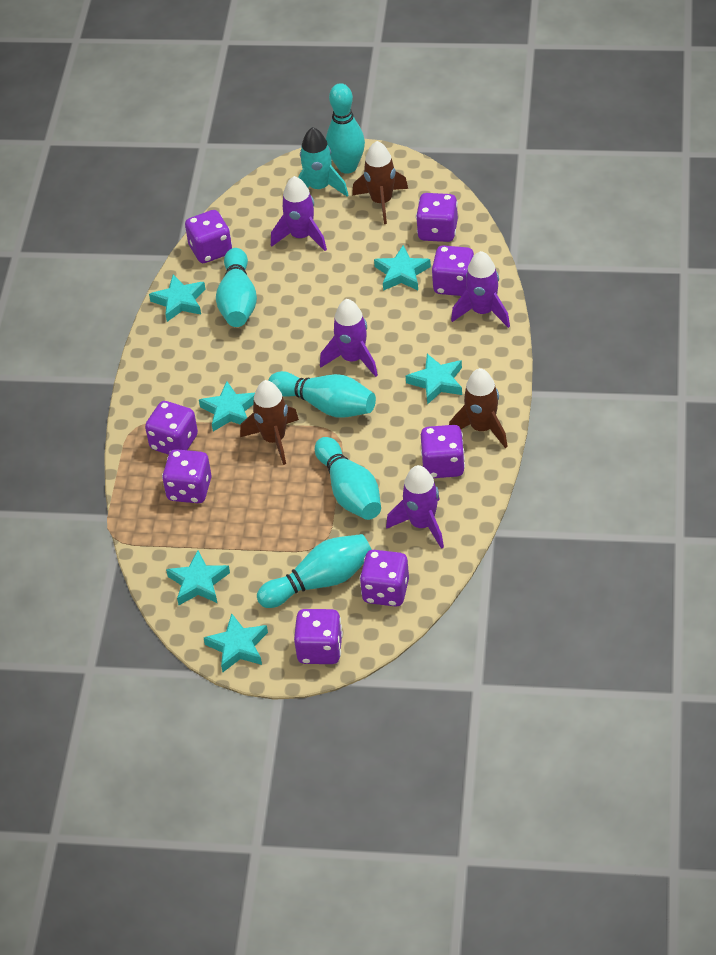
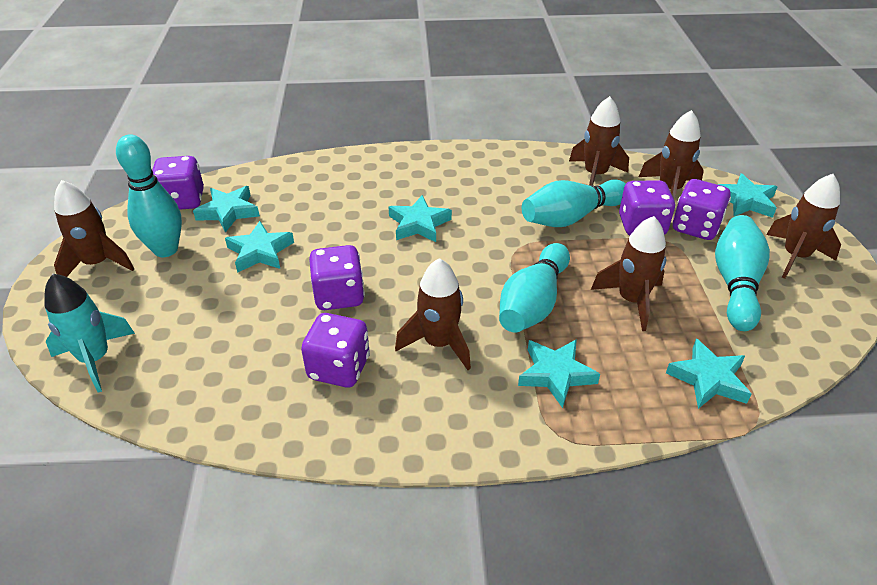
brown rocket: [240,380,299,465] [352,141,408,224] [449,368,508,448] = 3 -> [54,180,134,277] [395,258,471,370] [569,96,629,185] [591,216,667,331] [639,110,704,200] [766,174,841,279] = 6
purple dice: [145,401,198,455] [162,449,212,503] [185,210,232,263] [294,609,343,664] [359,550,409,607] [416,193,458,242] [421,425,465,478] [432,245,474,296] = 8 -> [152,156,204,210] [301,313,370,387] [309,245,365,310] [619,180,676,235] [673,179,731,240] = 5
purple rocket: [271,176,327,251] [320,299,378,377] [386,465,444,549] [451,251,510,328] = 4 -> none = 0
turquoise bowling pin: [216,248,257,327] [257,534,372,608] [268,371,376,418] [315,437,381,520] [326,83,365,174] = 5 -> [116,134,182,257] [499,243,570,333] [522,179,626,227] [715,215,770,331] = 4

